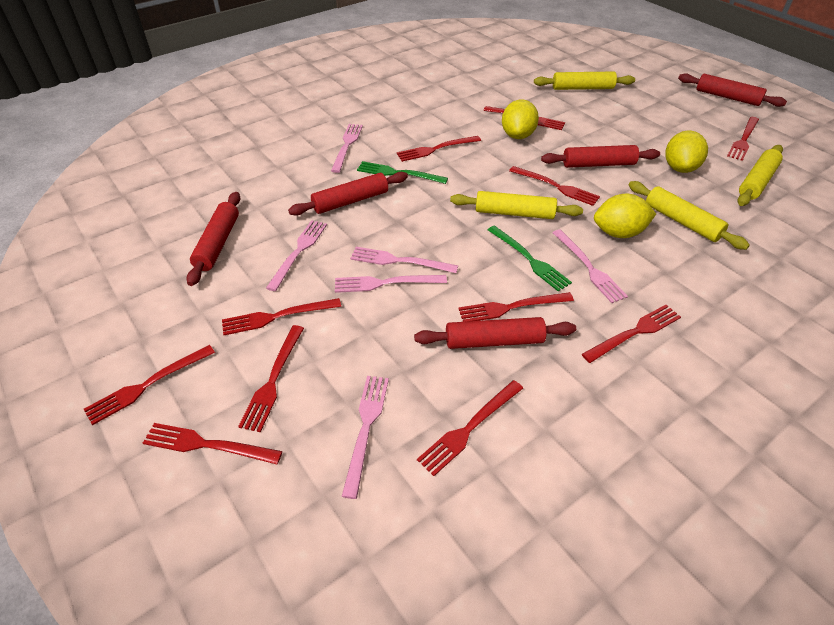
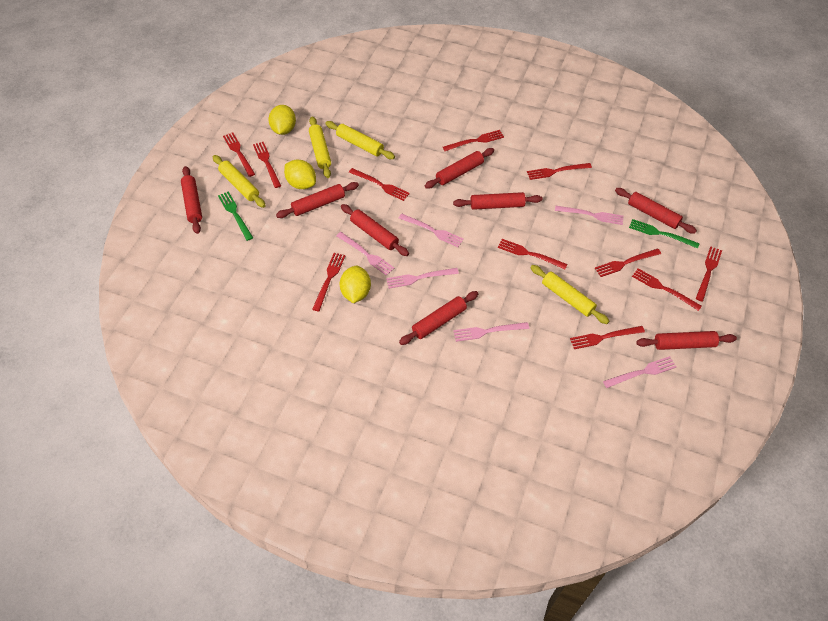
red rolling pin: [186,192,241,286] [288,172,408,216] [414,317,576,349] [541,145,660,168] [678,73,787,107] = 5 -> [181,166,202,234] [276,182,359,218] [341,204,409,256] [399,291,478,345] [425,148,494,189] [453,192,542,210] [615,188,697,234] [636,331,737,350] = 8

